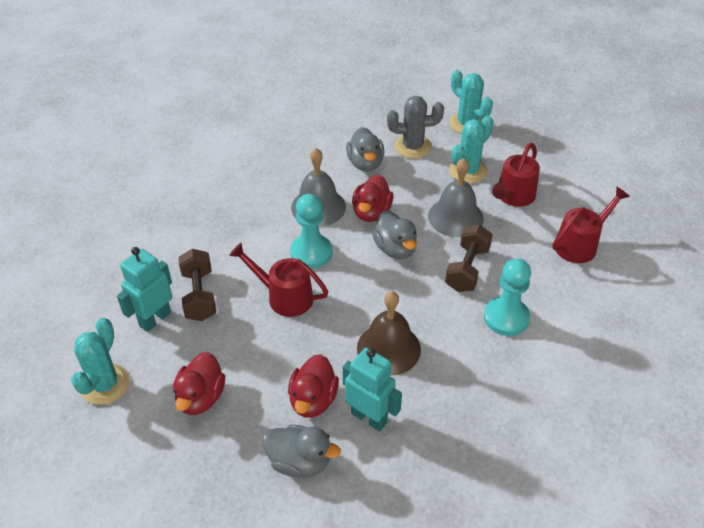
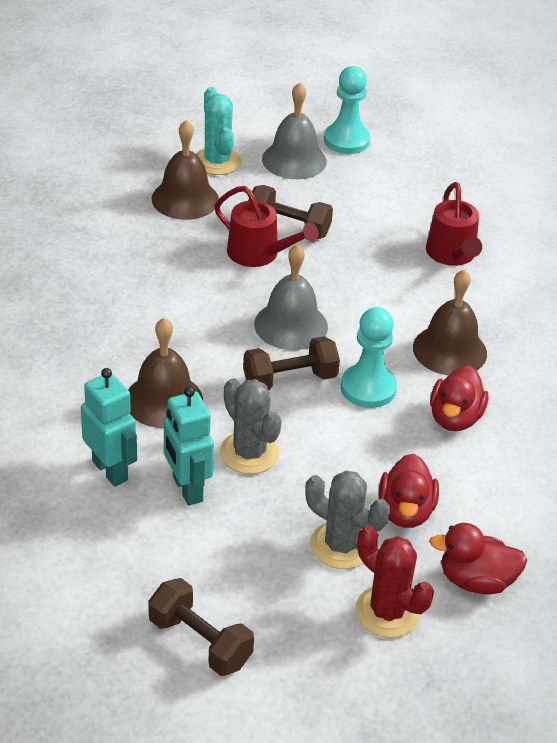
brown bell: [357,291,421,376] = 1 -> [128,318,203,428] [152,120,219,220] [413,270,487,375] = 3
brown dumbbell: [178,249,216,321] [445,225,493,292] = 2 -> [149,578,254,676] [243,336,340,390] [248,185,333,239] = 3
grey cactus: [387,96,444,159] = 1 -> [220,378,282,474] [305,470,390,569] = 2
grey duck: [262,425,341,477] [346,127,384,171] [372,210,417,259] = 3 -> none = 0
red cactus: none = 0 -> [355,526,434,638] = 1
red watering can: [229,243,328,317] [492,143,540,207] [552,187,630,263] = 3 -> [214,186,319,267] [426,182,482,266] = 2
turquoise cactus: [71,318,130,405] [449,70,493,134] [449,115,494,184] = 3 -> [196,87,241,175] = 1

